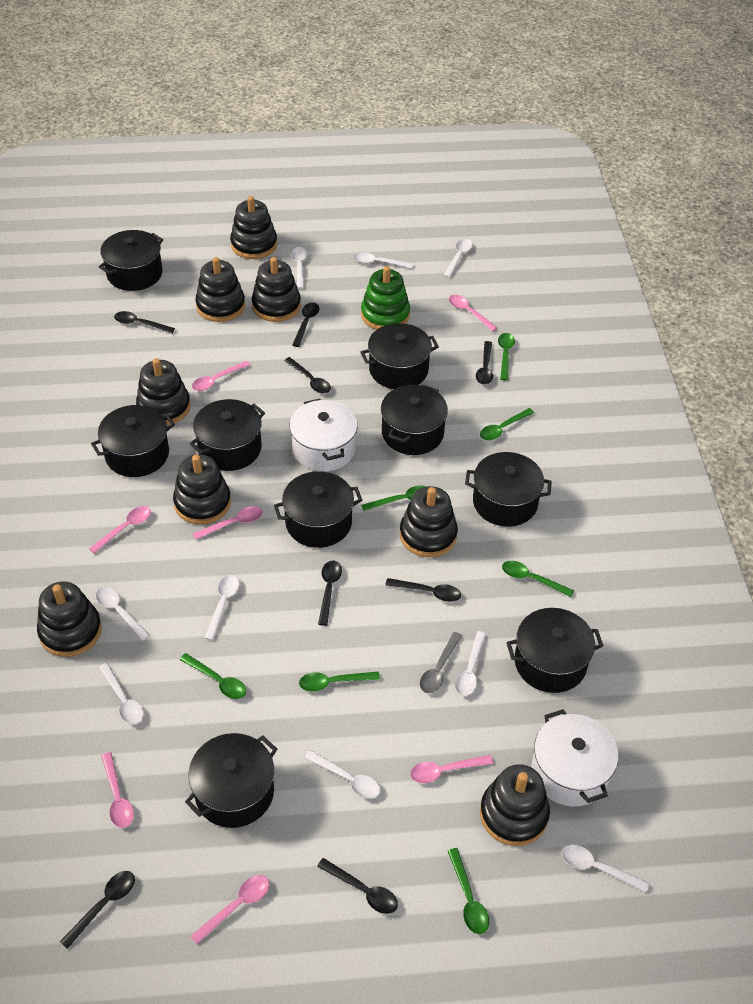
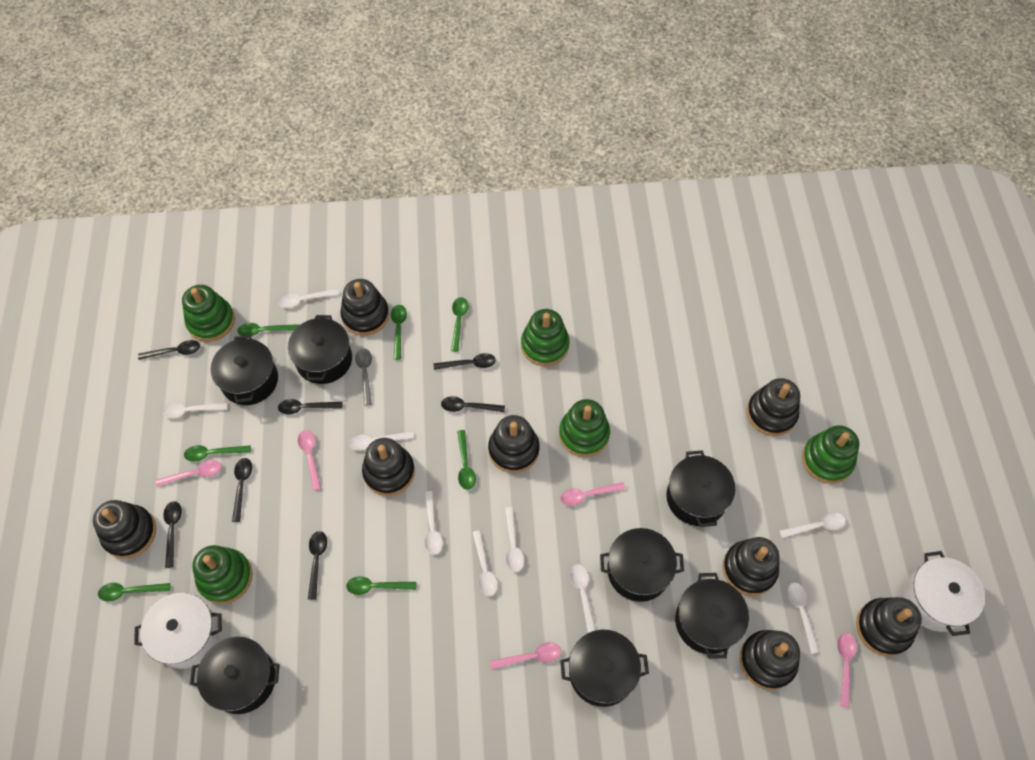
black pot: [91,405,175,477] [99,230,163,291] [185,733,277,828] [189,399,265,471] [274,471,362,548] [360,323,439,389] [381,385,448,455] [465,452,552,527] [506,608,604,693] = 9 -> [190,637,280,714] [211,335,278,405] [288,315,352,384] [560,629,649,707] [600,528,684,602] [666,450,735,527] [675,573,749,659] = 7
black spoon: [60,871,135,949] [114,311,175,333] [284,357,331,394] [292,302,319,347] [317,858,398,914] [318,560,342,626] [385,578,461,602] [476,341,493,384] = 8 -> [138,340,200,360] [163,501,182,568] [232,458,252,522] [278,399,343,415] [308,531,327,600] [434,353,496,370] [441,396,505,412] = 7
green stacking toy: [361,266,410,330] = 1 -> [182,285,235,342] [192,545,252,604] [521,309,570,366] [559,399,610,457] [802,425,859,484] = 5
pink spoon: [89,506,151,553] [101,752,134,828] [191,875,269,944] [192,361,250,391] [193,506,263,540] [410,755,493,783] [449,295,497,331] = 7 -> [155,460,222,487] [298,430,321,491] [490,642,561,670] [560,482,625,506] [837,633,857,708] = 5

